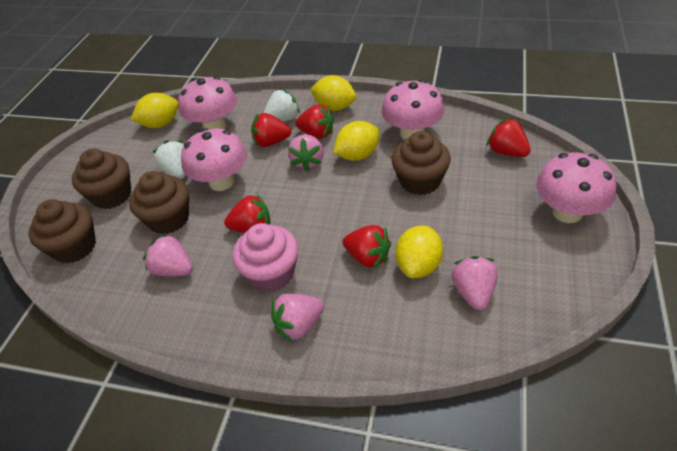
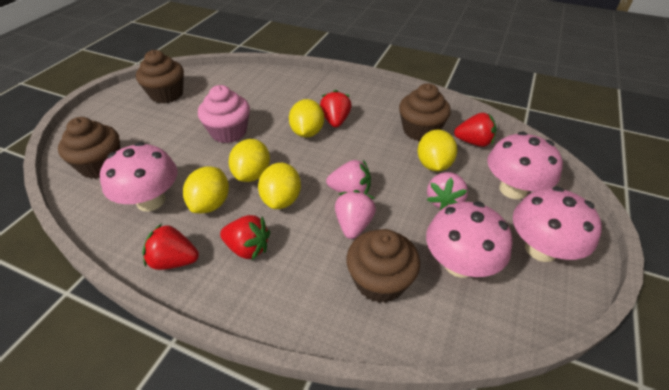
pink strawberry: [143,233,193,277] [271,294,324,342] [288,134,323,171] [451,256,498,310] = 4 -> [326,160,371,194] [335,190,376,239] [427,172,468,210] = 3
red strawberry: [224,194,270,233] [251,113,291,147] [295,104,334,139] [343,225,391,268] [487,118,530,157] = 5 -> [142,223,199,270] [220,215,270,260] [320,90,352,127] [454,112,497,147] = 4
white strawberry: [153,140,186,179] [264,89,300,122] = 2 -> none = 0
yellow lemon: [131,93,179,128] [310,75,356,111] [333,121,380,161] [395,226,443,278] = 4 -> [183,166,229,213] [229,139,270,182] [258,163,301,209] [289,99,324,138] [417,130,457,171] = 5

